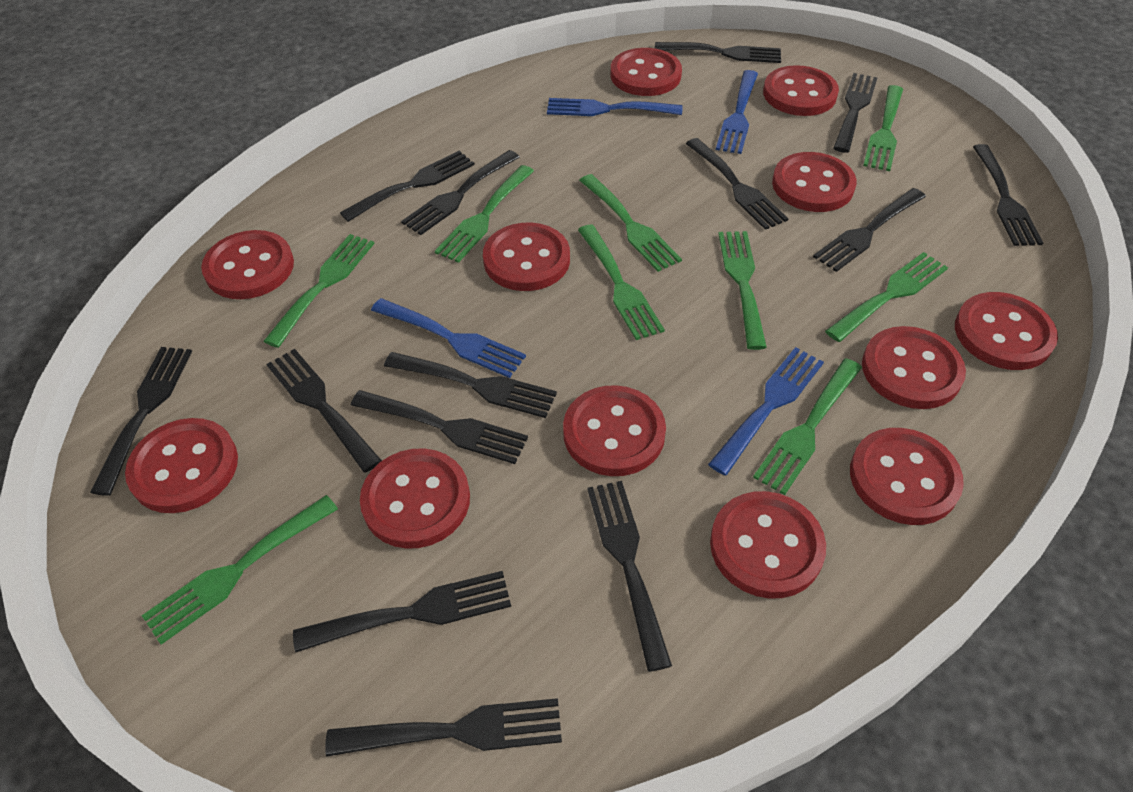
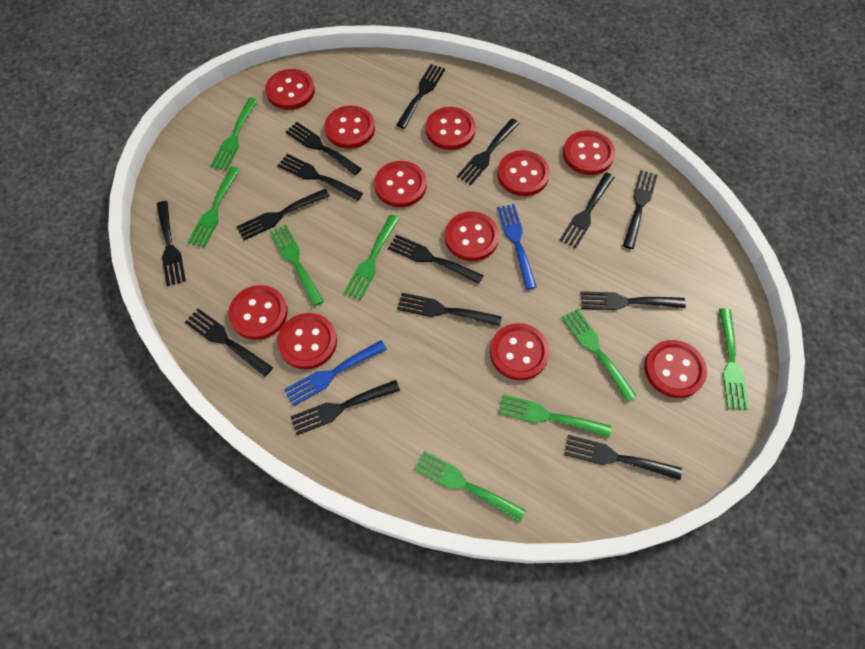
blue fork: [371,298,526,378] [547,98,682,116] [708,347,824,475] [716,70,758,154] = 4 -> [284,340,387,406] [497,204,537,290] = 2
green fork: [141,495,338,644] [263,234,375,348] [435,165,534,263] [578,225,665,340] [579,174,682,272] [718,231,767,350] [753,358,862,495] [825,252,948,342] [863,85,903,171] = 9 -> [187,166,240,248] [211,98,258,171] [270,224,324,307] [344,215,400,300] [414,451,526,522] [498,394,611,438] [562,309,637,402] [719,308,749,410] = 8
red button: [125,418,238,513] [201,230,294,299] [360,448,470,549] [483,223,570,291] [563,385,666,476] [610,48,682,96] [710,491,826,599] [763,65,839,116] [772,152,857,212] [850,428,964,525] [862,326,966,409] [955,292,1058,370] = 12 -> [228,285,288,340] [265,69,315,110] [277,313,337,369] [325,105,375,149] [374,161,427,207] [426,107,476,150] [445,211,499,261] [490,323,550,380] [497,150,550,196] [563,130,615,175] [644,340,707,398] = 11

